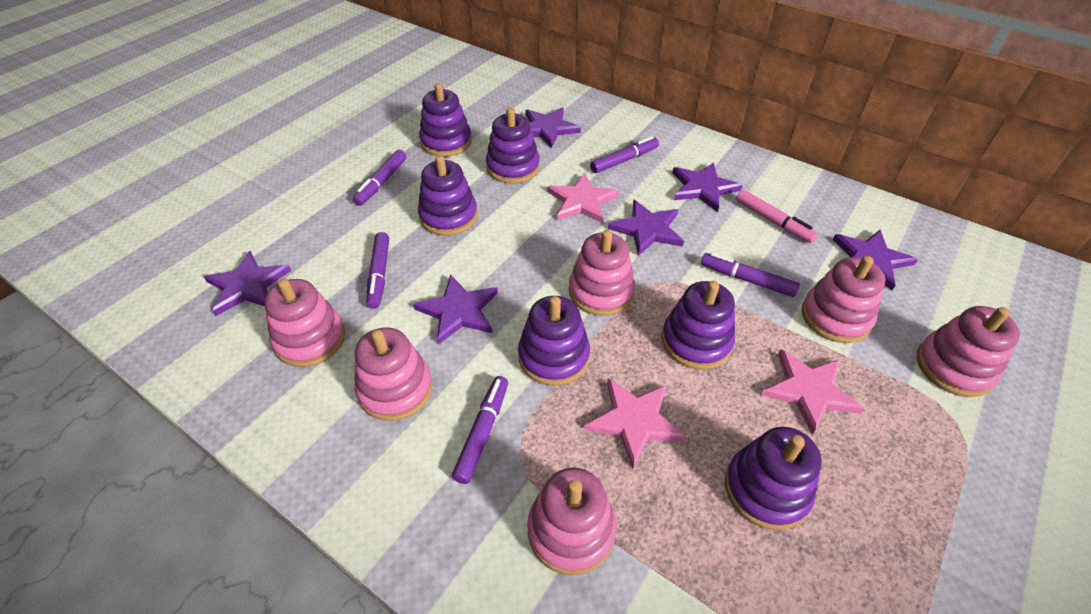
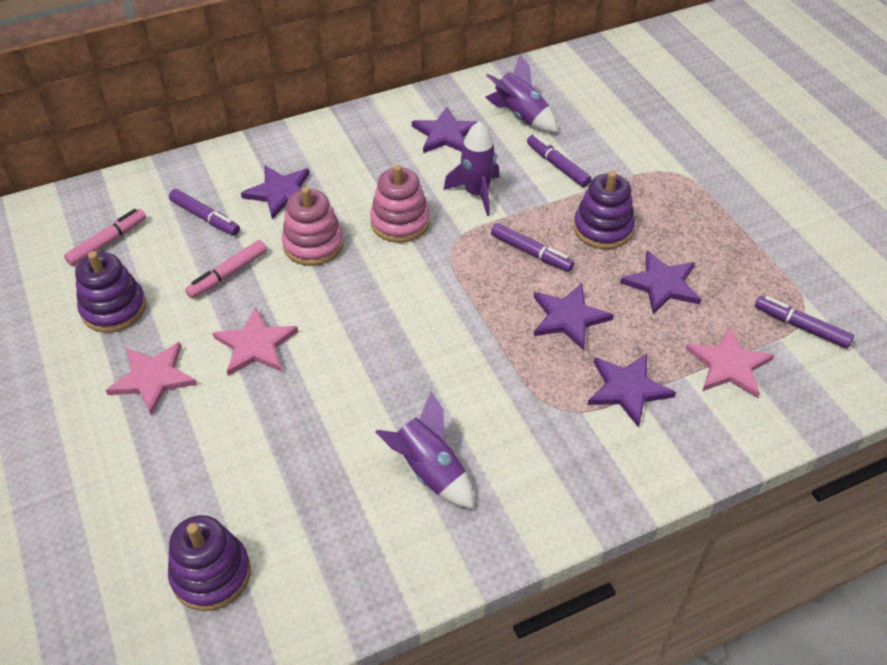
pink marker: [736,190,818,243] = 1 -> [64,209,146,266] [185,240,267,298] = 2
pink stacking toy: [264,278,345,367] [354,327,433,421] [527,468,616,575] [569,230,635,316] [802,256,885,343] [917,306,1020,397] = 6 -> [282,187,344,266] [370,164,430,243] = 2
purple marker: [353,150,406,206] [366,232,389,309] [452,376,508,484] [590,136,659,173] [701,252,800,297] = 5 -> [169,189,240,236] [491,223,574,272] [527,134,592,187] [755,296,854,348] = 4
purple rocket: none = 0 -> [376,391,474,509] [443,121,499,216] [485,54,557,132] = 3
purple stacking toy: [418,155,477,236] [419,83,472,157] [486,108,540,184] [518,296,590,386] [662,281,735,369] [725,427,822,530] = 6 -> [75,251,146,333] [168,515,251,611] [573,171,635,249] = 3
purple star: [204,251,291,316] [413,274,498,345] [525,107,581,148] [608,200,684,256] [672,162,743,212] [833,230,918,290] = 6 -> [241,166,309,219] [412,107,478,153] [534,283,614,351] [587,353,676,428] [620,250,701,314] = 5

